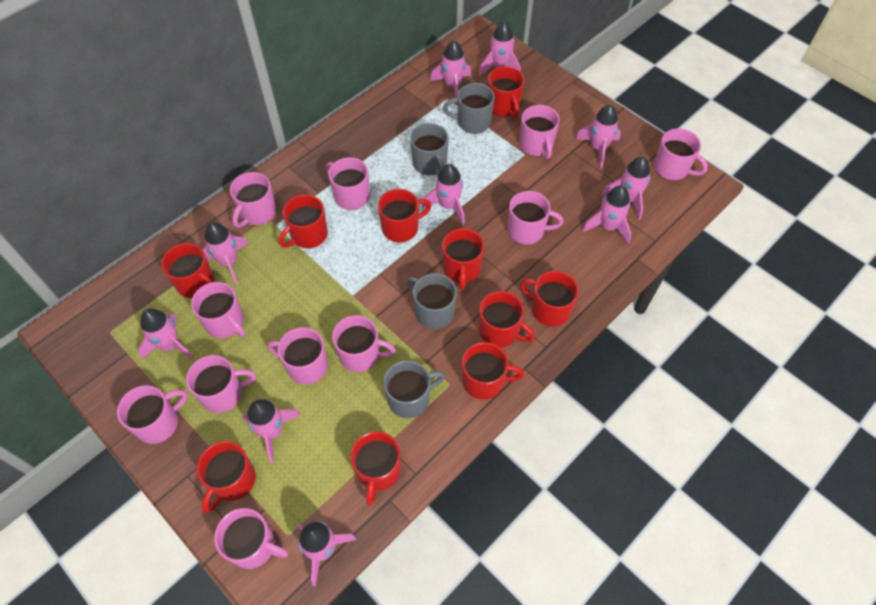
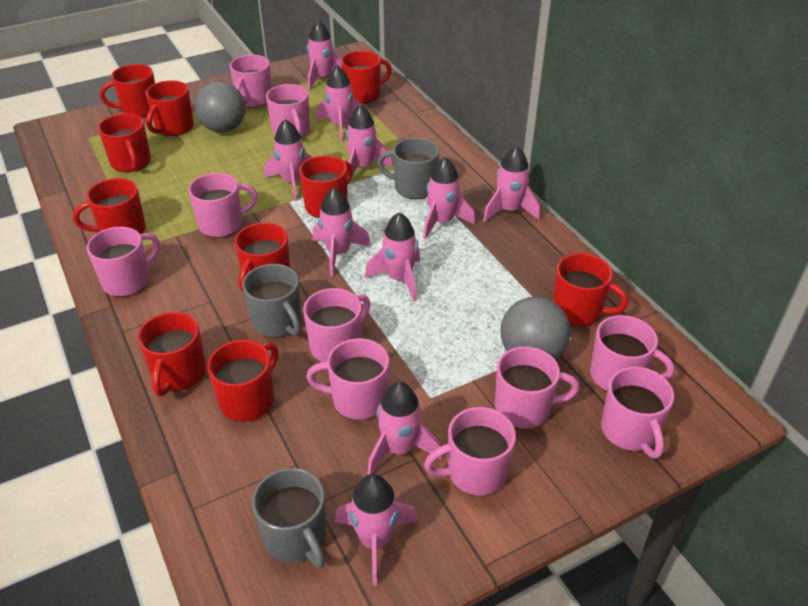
grey ball: none = 0 -> [195,81,245,132] [501,297,571,360] = 2
grey mug: [383,360,445,418] [407,273,457,329] [410,123,449,175] [443,83,495,134] = 4 -> [242,264,301,338] [252,468,326,568] [377,138,439,199] = 3
pink mug: [117,385,188,444] [186,355,256,413] [191,282,245,338] [214,508,288,569] [230,172,276,228] [268,327,328,384] [326,157,370,210] [332,315,396,372] [508,191,564,244] [520,105,560,159] [654,128,708,180] = 11 -> [87,227,160,297] [188,173,258,238] [229,55,272,108] [266,84,310,138] [303,288,370,362] [306,338,389,420] [424,407,516,495] [495,346,579,429] [590,315,674,391] [601,367,674,459] = 10

